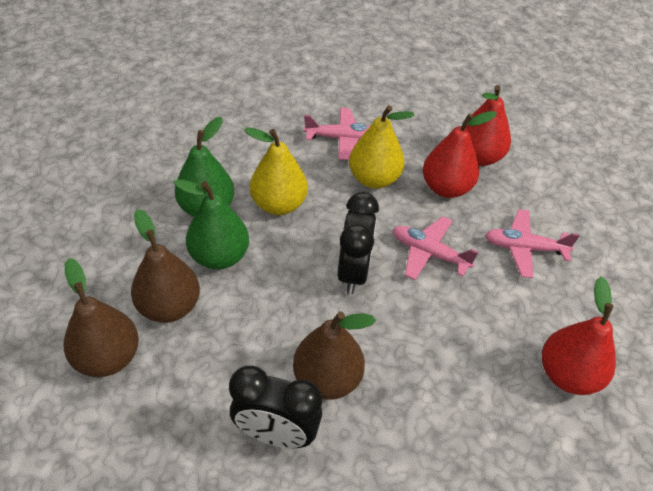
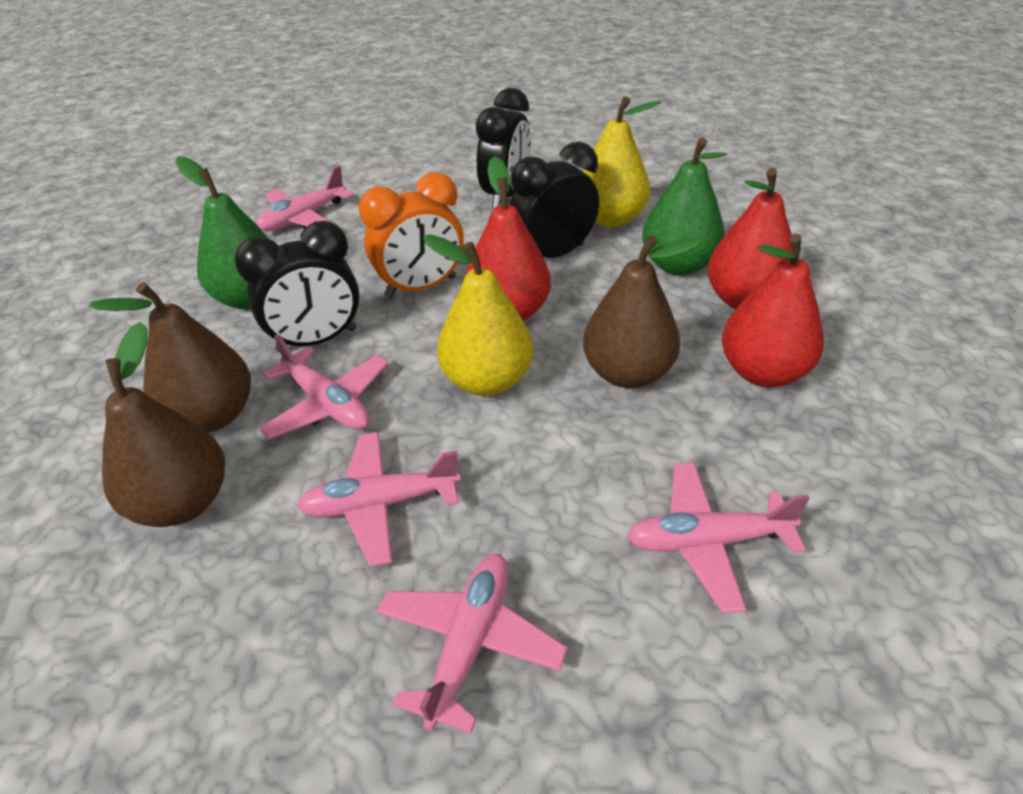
black clock: [229,366,322,448] [337,192,379,294] = 2 -> [235,221,359,352] [476,88,531,209] [510,142,599,258] = 3
orange clock: none = 0 -> [359,172,464,298] = 1
pink plane: [304,108,370,160] [393,216,478,280] [485,209,580,278] = 3 -> [256,166,353,231] [258,335,389,439] [296,432,461,567] [376,554,567,733] [627,462,810,614] = 5

